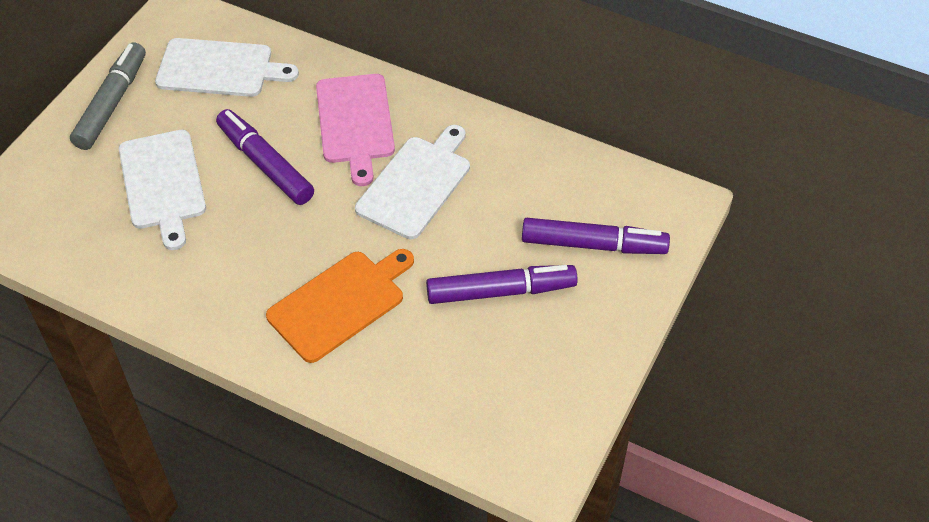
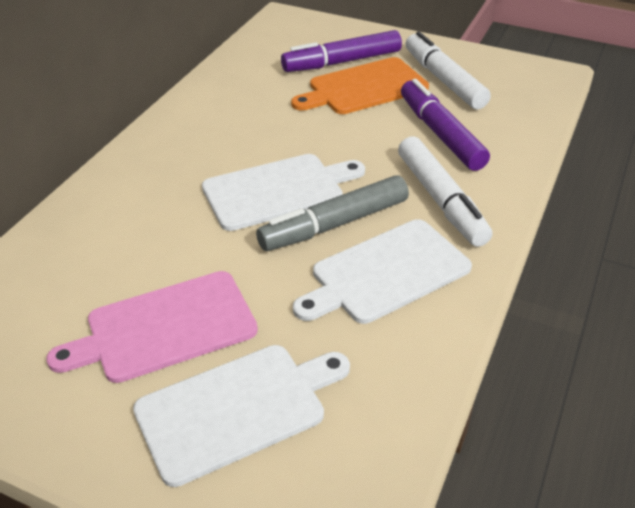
purple marker: [216,109,314,205] [426,265,578,304] [522,218,670,254] = 3 -> [281,30,402,72] [401,79,490,171] = 2
white marker: none = 0 -> [398,136,493,247] [405,31,491,110] = 2

